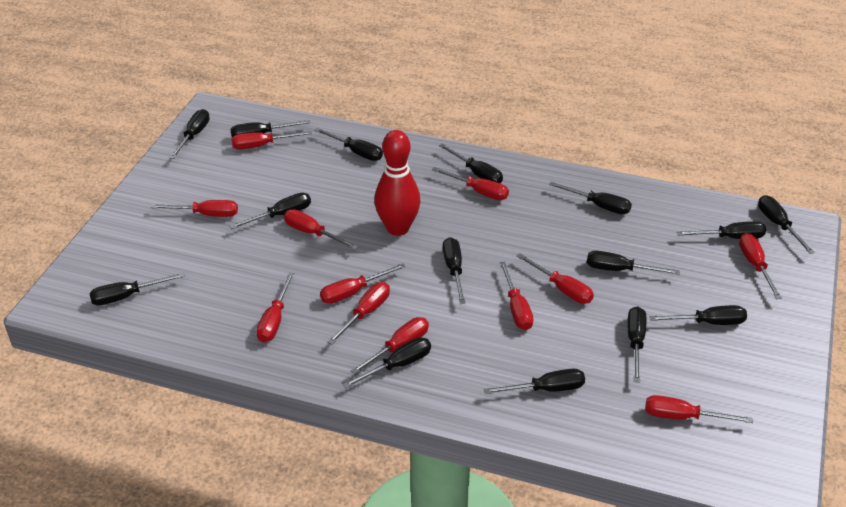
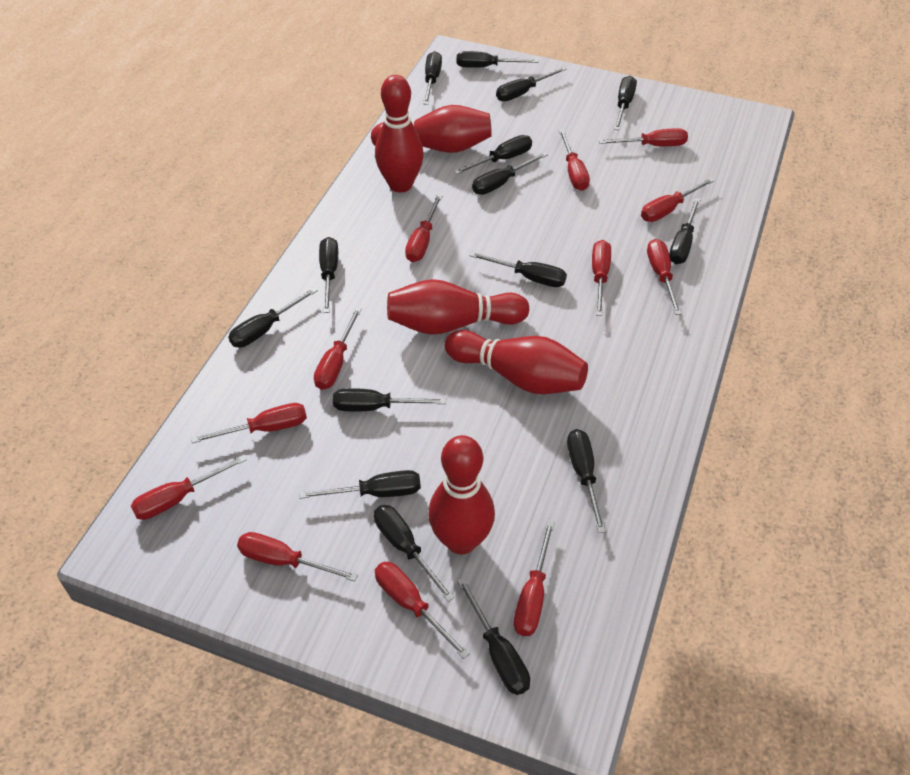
red bowling pin: [374,130,421,236] = 1 -> [371,105,492,153] [375,75,424,193] [387,279,529,335] [428,435,495,555] [445,330,588,394] = 5

